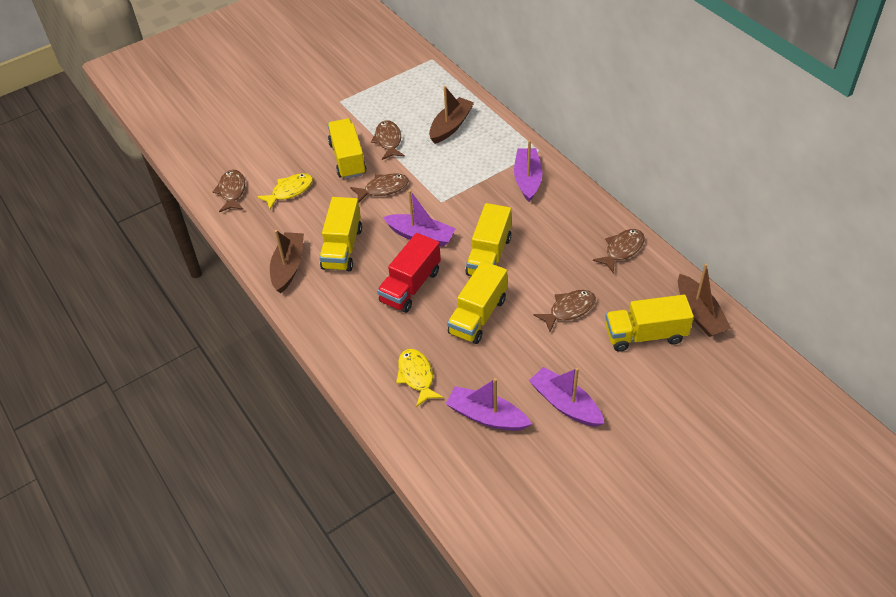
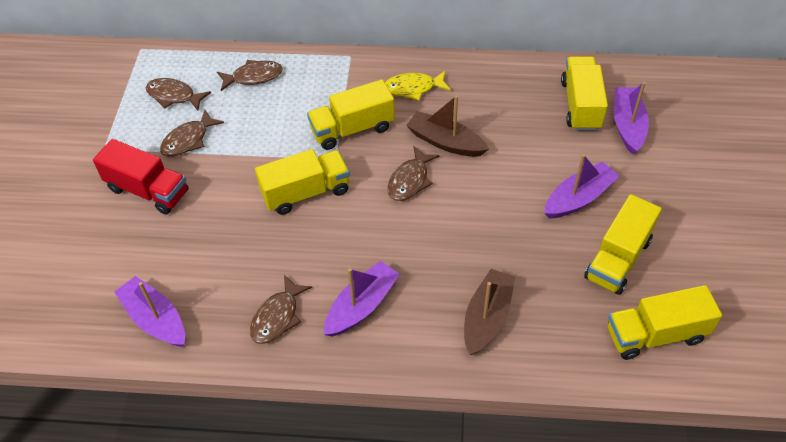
brown boat: [270,230,304,293] [429,86,474,144] [678,264,731,337] = 3 -> [406,95,489,157] [464,269,515,355] = 2
yellow fish: [257,173,313,210] [396,349,443,407] = 2 -> [385,71,451,101] = 1

